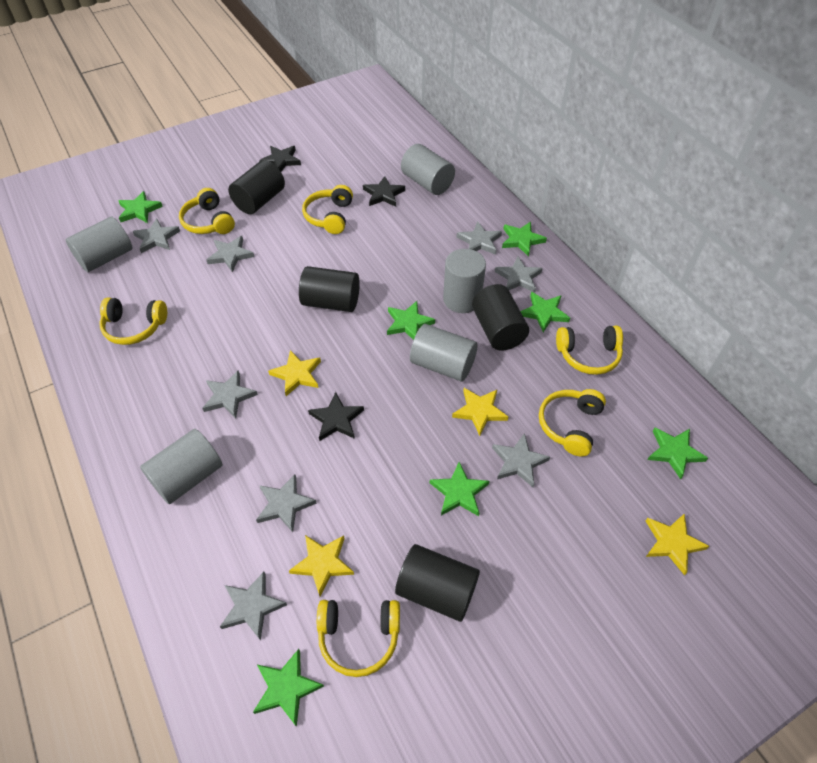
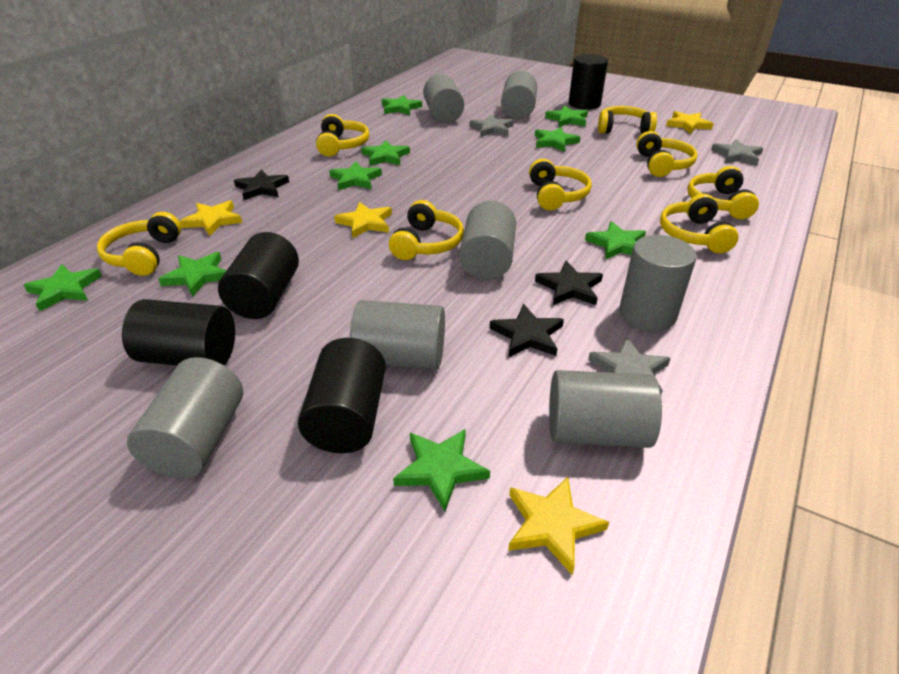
green star: [118,191,163,223] [253,649,324,727] [387,301,435,340] [430,462,489,516] [502,221,547,257] [520,292,570,332] [648,428,708,479] = 7 -> [24,264,102,311] [158,252,226,296] [329,161,382,190] [361,140,410,166] [382,95,422,115] [393,429,490,512] [535,127,580,152] [545,106,588,127] [585,221,646,259] = 9
grey cylinder: [65,216,133,272] [140,429,223,504] [401,144,455,195] [410,324,477,381] [443,249,486,313] = 5 -> [127,357,243,478] [350,300,445,369] [423,74,464,123] [459,201,516,280] [501,71,537,119] [549,370,662,448] [619,235,697,331] = 7
grey star: [133,218,180,253] [202,370,258,418] [207,236,254,272] [220,572,287,641] [256,474,317,532] [457,222,502,255] [492,433,550,487] [495,256,543,293] = 8 -> [469,114,514,137] [588,337,670,394] [711,139,763,165] = 3
yellow headphones: [99,297,167,345] [179,188,235,234] [302,185,353,234] [317,600,400,677] [539,389,606,457] [556,326,623,375] = 6 -> [97,212,181,276] [316,114,369,157] [389,200,464,260] [529,159,592,210] [598,106,657,134] [636,131,698,177] [660,194,739,253] [687,166,759,219] = 8

